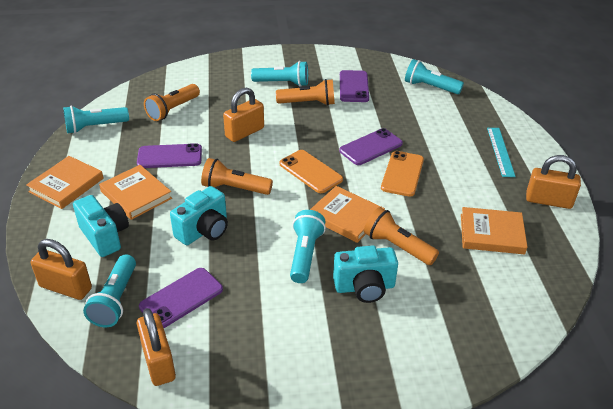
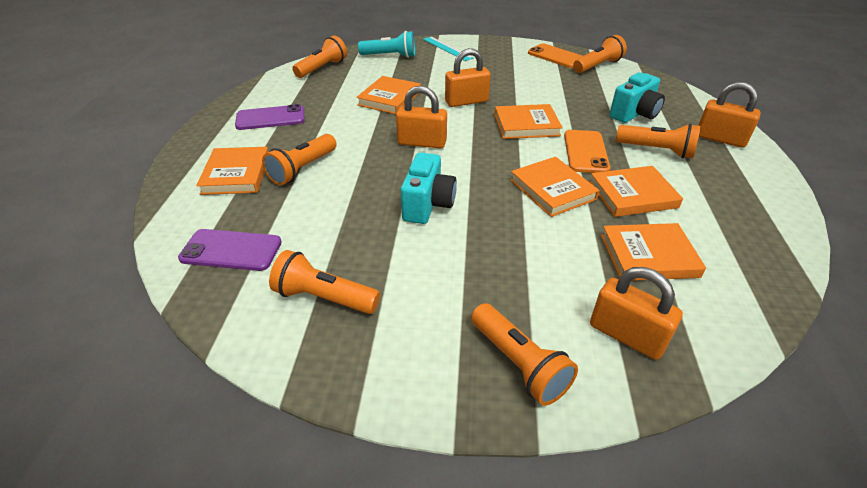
orange book: [26,156,104,209] [99,165,172,220] [310,186,385,243] [461,207,527,254] = 4 -> [196,147,269,195] [356,76,421,114] [495,104,563,139] [510,157,600,217] [590,166,683,217] [601,223,706,281] = 6
orange flashlight: [144,84,200,121] [201,158,273,195] [276,79,335,106] [364,207,439,265] = 4 -> [262,134,336,185] [269,250,380,314] [292,35,347,78] [471,303,578,406] [573,35,627,73] [616,123,700,159] = 6
purple phone: [137,143,202,168] [139,268,223,328] [339,128,403,165] [340,70,369,102] = 4 -> [178,229,282,271] [235,104,305,130] = 2
turquoise camera: [73,195,129,257] [170,186,228,245] [333,246,398,303] = 3 -> [401,152,457,224] [609,72,665,123] = 2
turquoise flashlight: [63,106,129,134] [83,254,136,327] [251,61,308,87] [290,210,326,283] [405,59,464,94] = 5 -> [358,31,415,58] = 1

